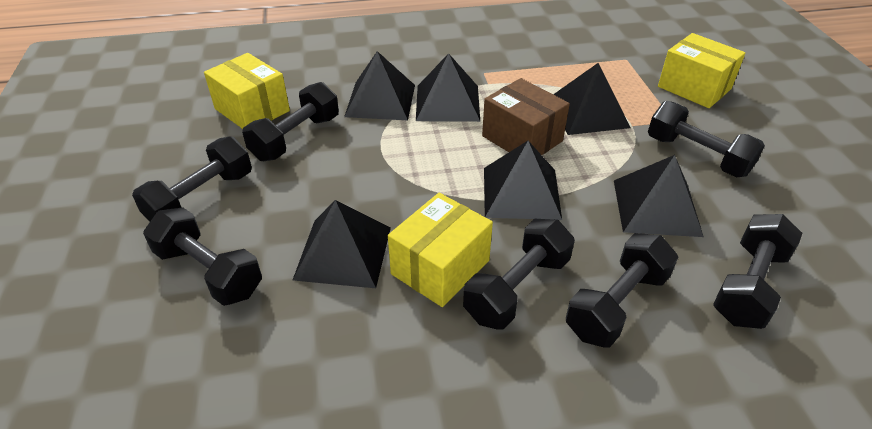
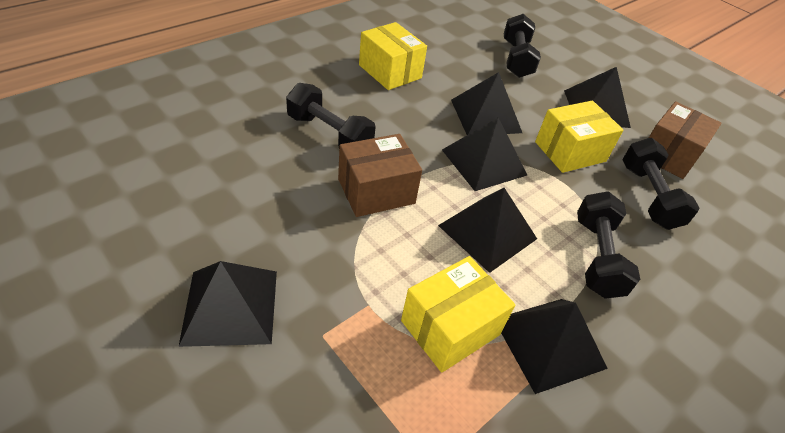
black dumbbell: [132,136,252,222] [143,207,262,306] [242,82,339,161] [463,219,575,330] [566,233,678,347] [648,101,765,177] [713,214,802,329] = 7 -> [286,83,376,147] [504,14,541,78] [577,191,640,299] [623,138,700,230] = 4
brown box: [482,78,570,155] = 1 -> [338,134,422,217] [649,101,721,179] = 2

